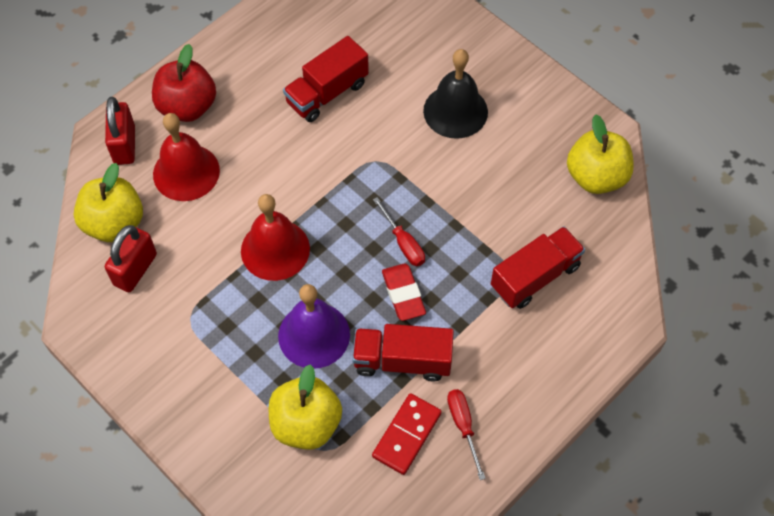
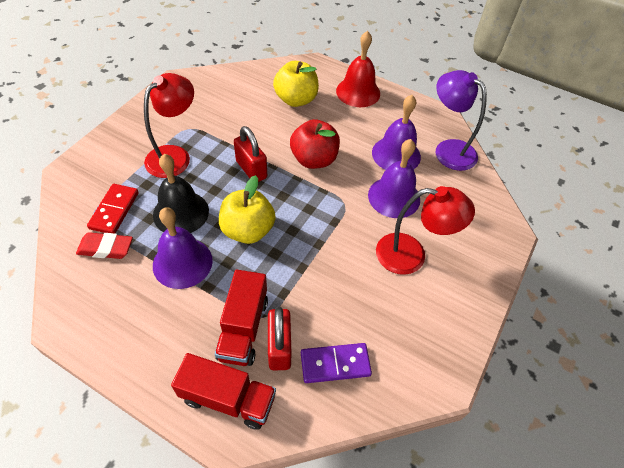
purple bell: [278,284,350,369] = 1 -> [153,207,213,289] [368,139,420,218] [372,95,421,170] = 3
purple domino: none = 0 -> [301,343,372,383] = 1
purple lamp: none = 0 -> [436,70,487,171] = 1
red bell: [153,113,220,201] [241,194,310,281] = 2 -> [336,31,380,107] = 1
red lamp: none = 0 -> [144,73,194,178] [376,186,475,275] = 2
red screwdriver: [373,197,425,266] [447,389,486,480] = 2 -> none = 0
red truck: [283,36,369,122] [352,324,454,381] [491,226,585,309] = 3 -> [171,353,276,430] [215,269,268,366] = 2
yellow apple: [74,163,143,242] [269,364,342,450] [567,114,634,194] = 3 -> [219,175,276,244] [273,61,319,107] = 2

